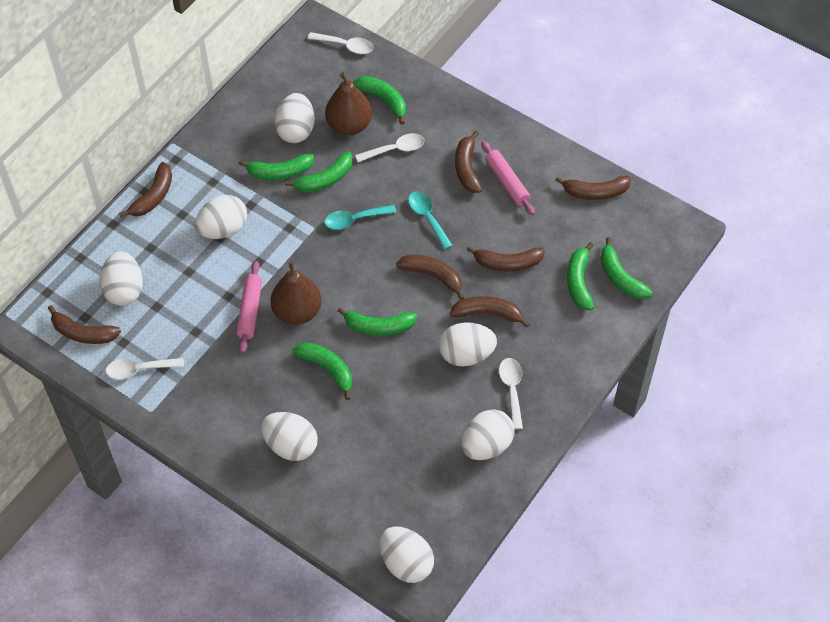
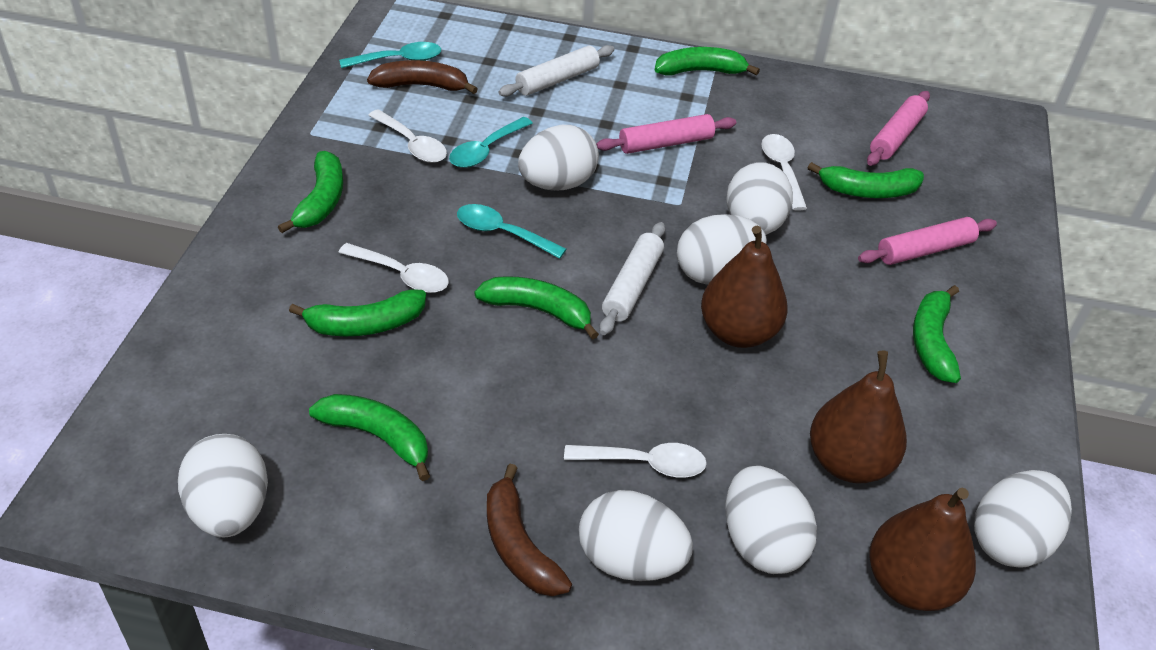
brown banana: [48,305,121,344] [119,162,172,217] [396,254,465,300] [450,296,530,328] [455,131,482,193] [466,246,545,271] [555,176,631,200] = 7 -> [367,60,478,94] [487,464,572,596] = 2
brown pear: [270,261,321,325] [325,72,372,135] = 2 -> [701,226,788,348] [810,350,907,483] [869,488,976,611] = 3
pink rolling pin: [236,261,262,353] [481,141,535,215] = 2 -> [596,114,736,154] [858,217,997,265] [867,91,930,166] = 3
turquoise spoon: [324,205,396,230] [408,191,453,250] = 2 -> [339,42,441,68] [449,117,533,168] [457,204,567,259] = 3
white rolling pin: none = 0 -> [499,45,614,97] [599,222,665,335] = 2

